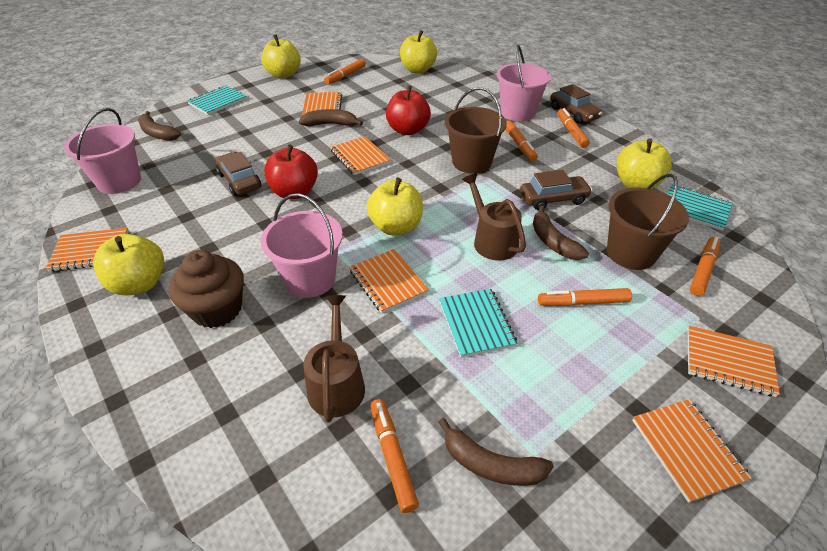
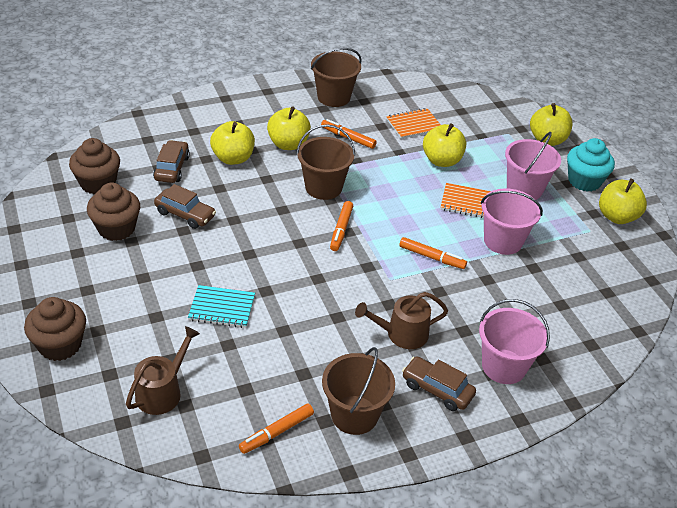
brown banana: [138,111,181,141] [299,109,363,126] [438,418,554,486] [533,206,589,260] = 4 -> none = 0
brown bucket: [445,87,507,174] [607,174,689,270] = 2 -> [296,124,355,200] [311,48,362,107] [322,347,395,435] = 3
brown cupcake: [169,250,244,328] = 1 -> [24,297,86,361] [69,138,120,194] [87,183,140,241] = 3
orange marker: [324,59,366,84] [371,399,419,513] [505,121,538,161] [538,288,632,306] [557,108,590,148] [690,237,720,296] = 6 -> [239,403,314,454] [321,119,377,149] [330,201,353,251] [399,237,467,269] = 4
orange notebook: [46,228,128,272] [302,92,342,116] [330,136,390,175] [349,249,429,313] [632,399,752,503] [688,326,780,397] = 6 -> [386,108,441,139] [441,183,491,218] = 2
red apple: [264,145,318,199] [386,86,431,135] = 2 -> none = 0
turquoise cupcake: none = 0 -> [567,138,615,192] = 1
turquoise notebook: [187,85,247,115] [439,289,518,358] [667,185,733,231] = 3 -> [188,285,255,328] = 1

